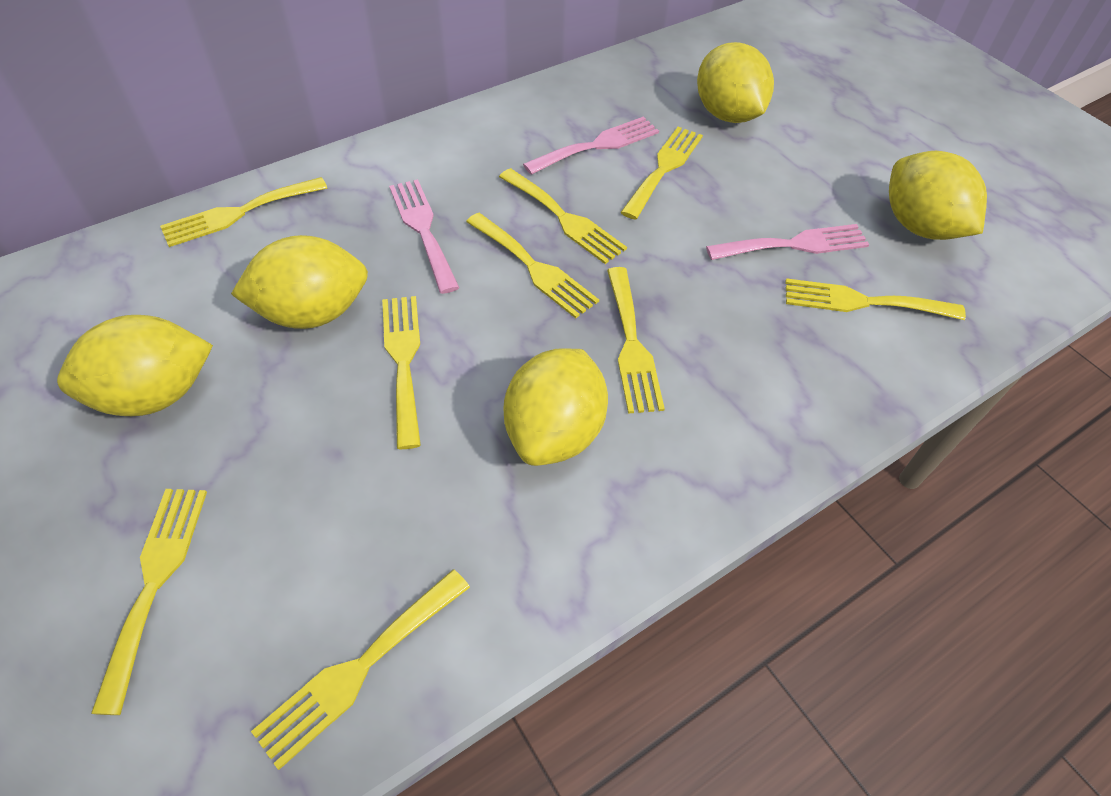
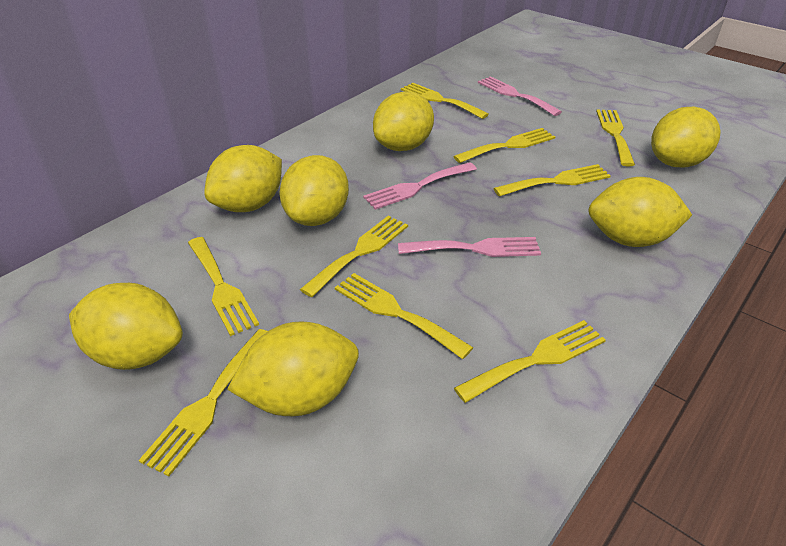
yellow lemon: [57,315,213,416] [231,235,368,329] [503,348,608,466] [697,42,774,123] [889,151,987,240] = 5 -> [69,283,183,370] [204,145,282,212] [227,322,359,416] [280,155,349,226] [373,92,434,151] [588,177,692,247] [651,107,721,168] = 7

